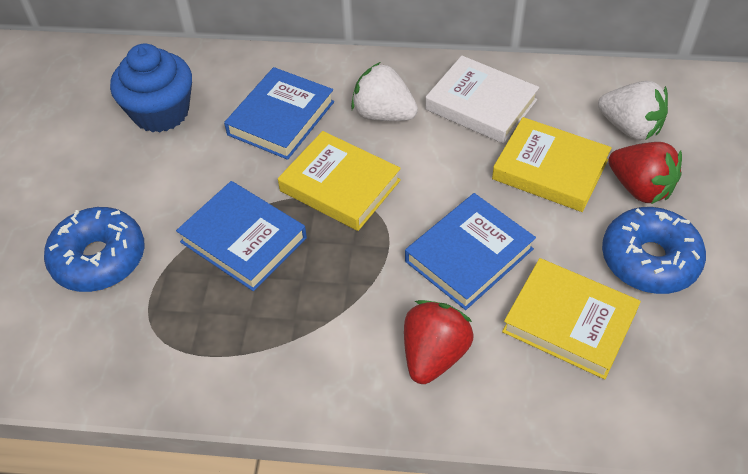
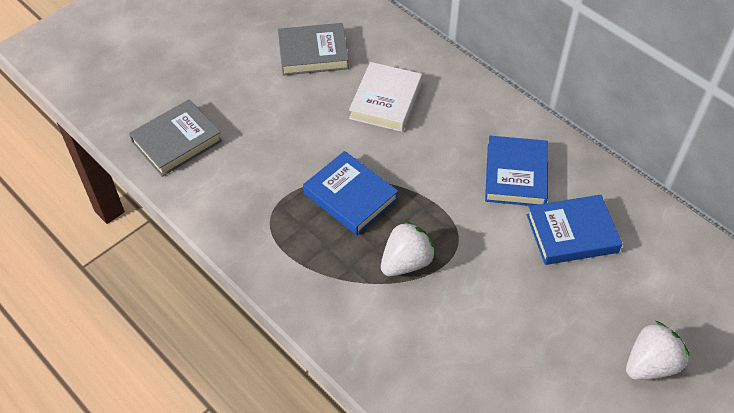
blue cupcake: [110,44,192,133] = 1 -> none = 0
blue donut: [44,207,145,292] [602,207,706,294] = 2 -> none = 0
grey book: none = 0 -> [129,99,222,177] [278,23,349,75] = 2
red strawberry: [404,300,473,384] [608,142,682,204] = 2 -> none = 0
yellow book: [278,131,401,231] [492,117,612,212] [502,258,641,379] = 3 -> none = 0

